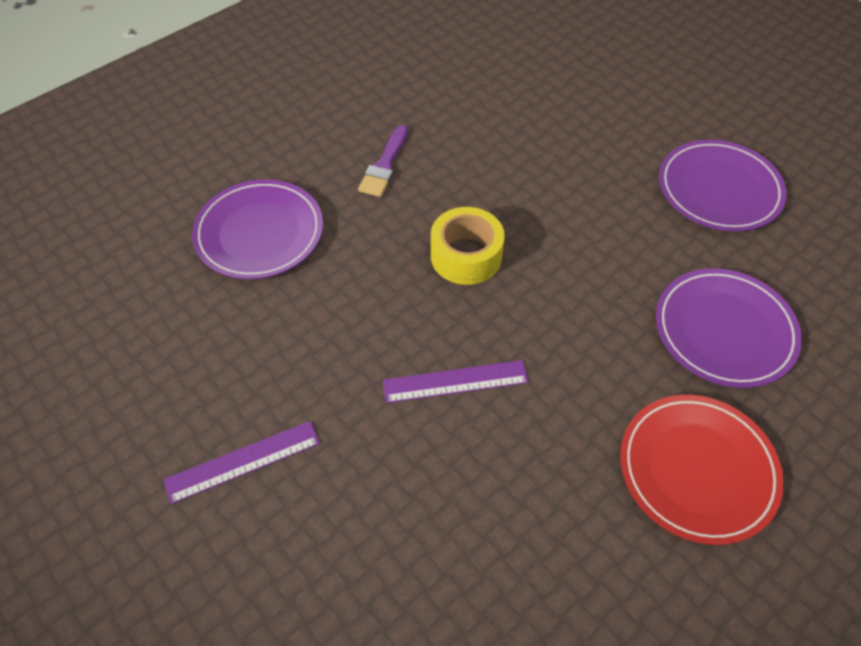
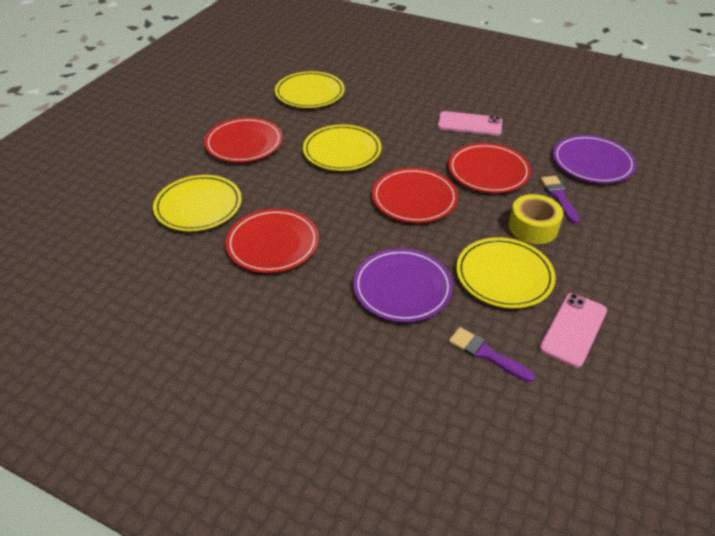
pink phone: none = 0 -> [438,111,502,136] [540,293,607,368] = 2
purple brush: [358,125,408,197] = 1 -> [449,327,535,382] [541,176,580,224] = 2
purple plate: [192,179,323,279] [656,268,802,388] [659,139,787,232] = 3 -> [353,249,453,322] [553,135,636,183] = 2
purple ruler: [164,421,320,504] [383,360,529,403] = 2 -> none = 0
red plate: [621,395,784,545] = 1 -> [204,117,282,162] [226,209,319,273] [372,168,458,223] [448,143,531,193] = 4
yellow plate: none = 0 -> [153,175,242,231] [275,71,345,108] [303,125,381,171] [456,237,556,309] = 4

